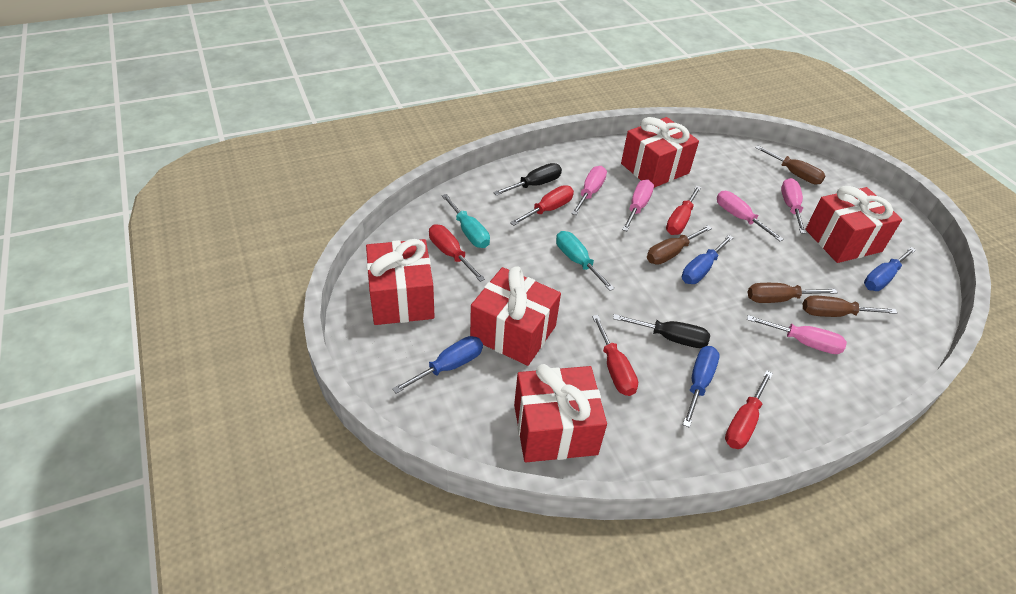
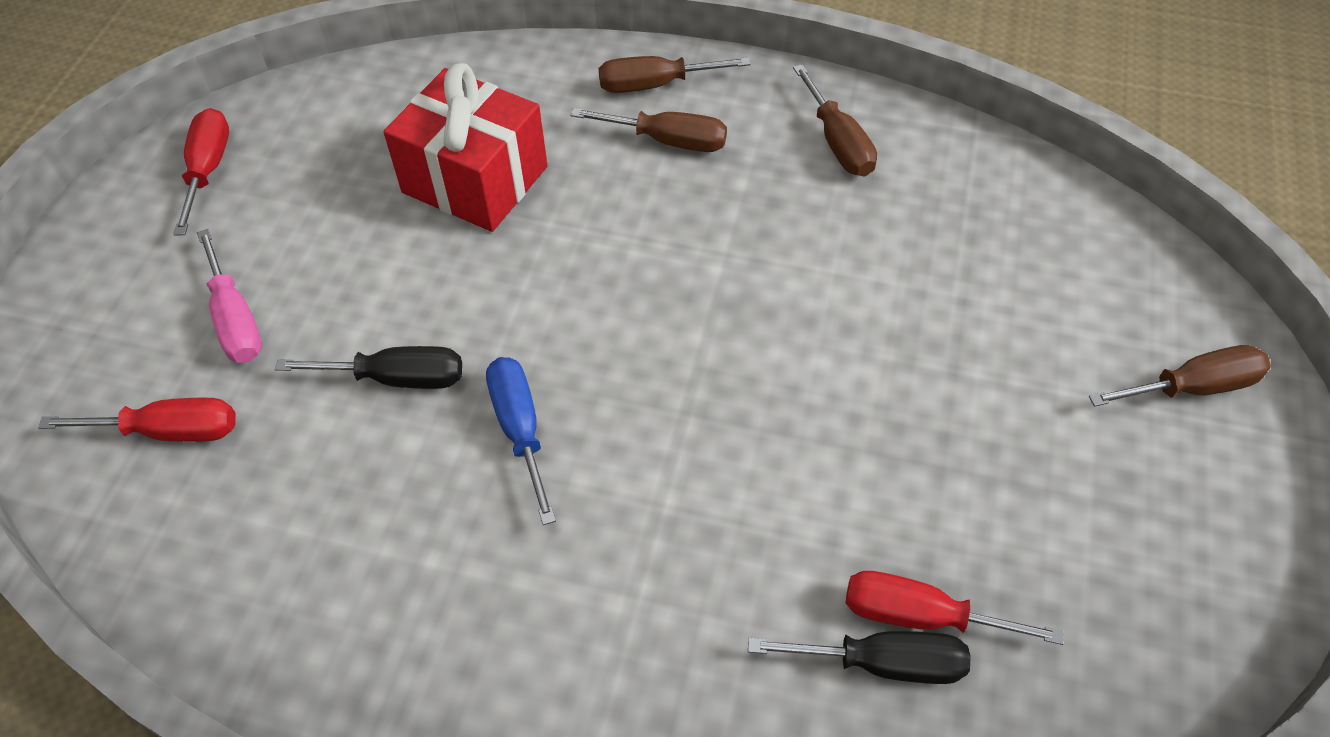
blue screwdriver: [392,336,483,394] [682,235,734,284] [683,346,720,428] [864,247,916,291] = 4 -> [486,357,556,525] = 1
pink screwdriver: [571,166,607,215] [622,179,654,231] [717,191,784,242] [747,315,847,354] [781,178,806,234] = 5 -> [197,229,262,363] = 1
red gift: [366,239,435,325] [470,266,561,366] [514,364,607,462] [621,117,699,188] [805,186,902,263] = 5 -> [384,63,548,232] = 1
red screwdriver: [429,224,485,282] [510,185,574,226] [592,315,638,396] [666,186,701,235] [725,370,773,449] = 5 -> [38,398,236,442] [173,108,229,236] [845,571,1064,645] = 3
turquoise screwdriver: [442,194,490,248] [556,231,615,291] = 2 -> none = 0

